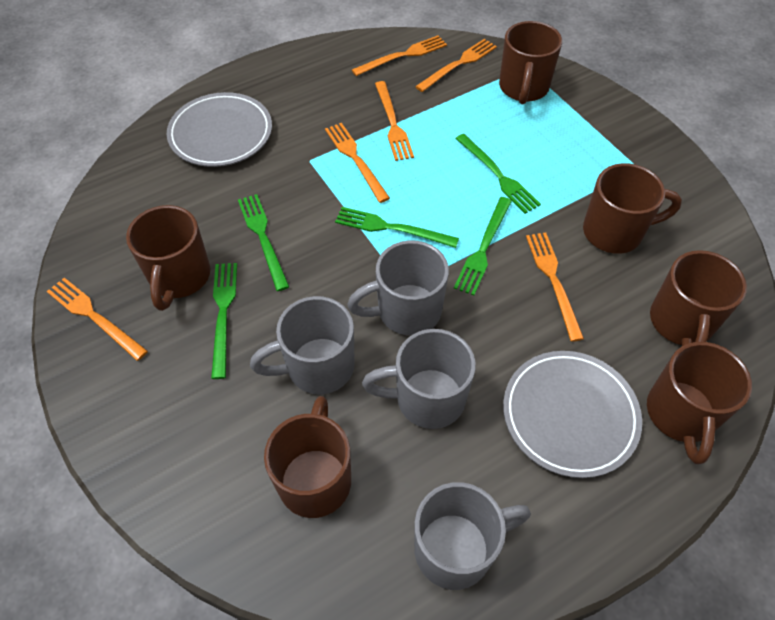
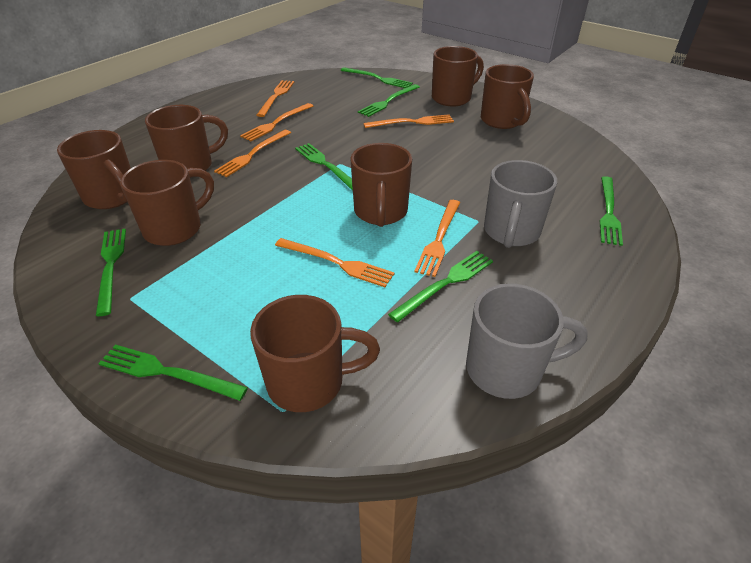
brown mug: [126,205,210,311] [264,396,351,518] [499,21,562,104] [583,163,682,254] [647,342,752,465] [650,250,747,346] = 6 -> [57,130,131,209] [120,160,214,246] [145,105,228,178] [250,295,380,412] [350,143,412,227] [432,46,484,106] [481,64,534,129] = 7
green fork: [211,263,237,379] [238,194,289,291] [335,207,459,248] [454,197,512,295] [455,134,541,214] = 5 -> [96,229,126,316] [98,345,248,401] [295,143,353,191] [340,67,413,88] [358,84,420,117] [388,251,493,322] [600,176,623,246] = 7
grey mug: [250,296,355,395] [347,240,449,335] [362,329,476,429] [414,482,531,590] = 4 -> [466,284,588,399] [484,160,557,248] = 2
grey plate: [167,92,272,167] [503,351,642,478] = 2 -> none = 0

